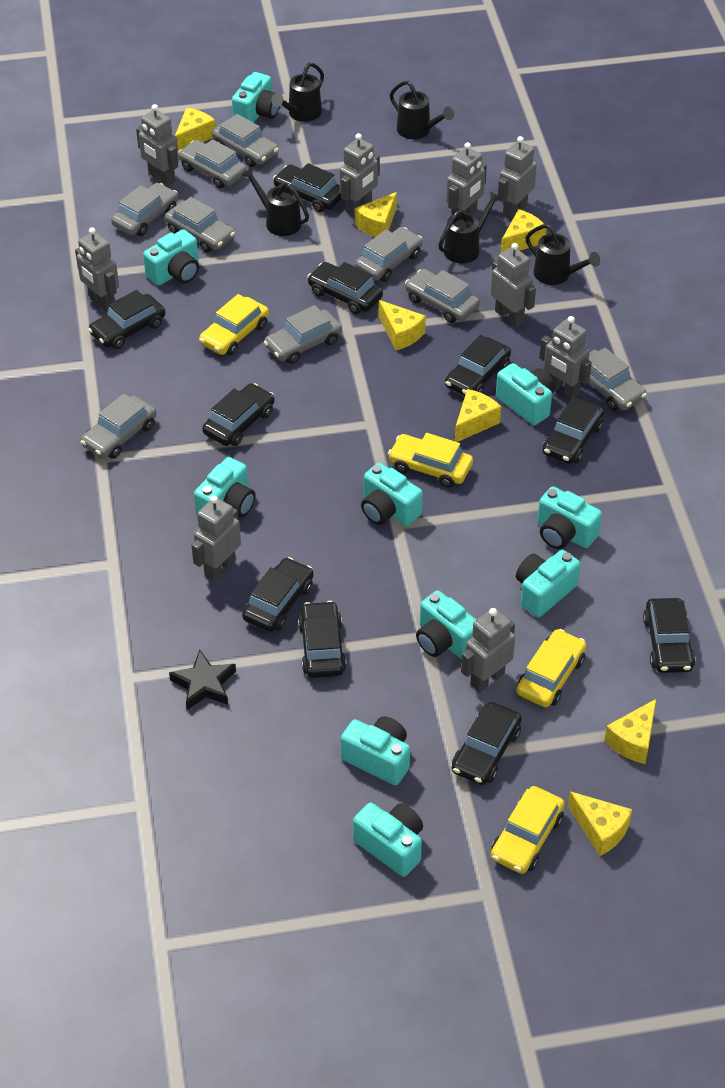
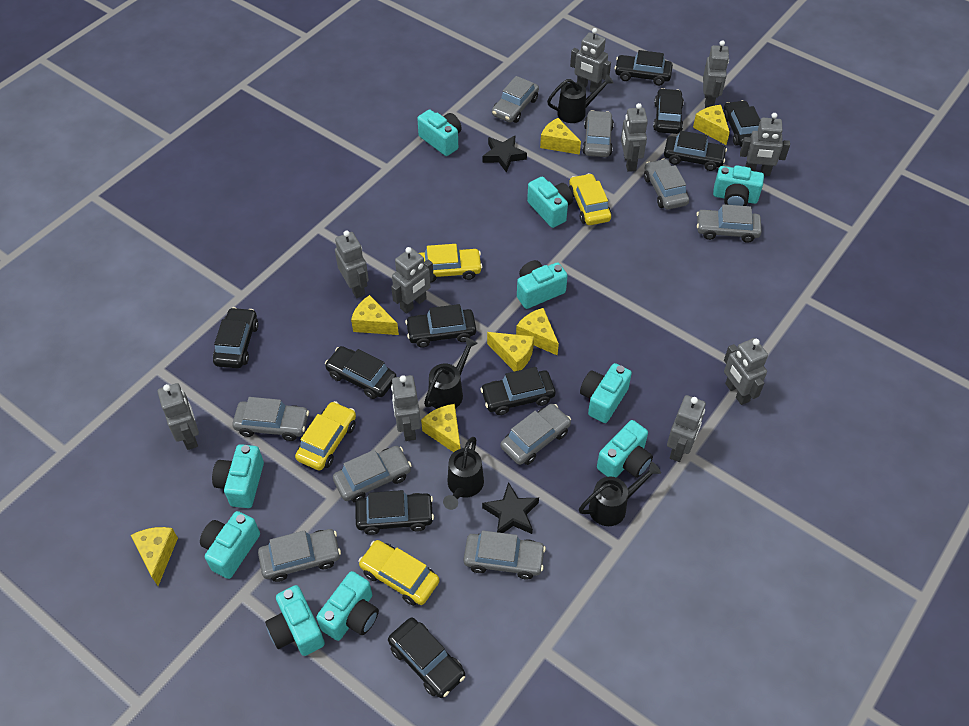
black star: [169,649,236,710] = 1 -> [482,135,527,173] [482,482,539,534] = 2
black watering can: [242,167,309,236] [271,63,324,122] [390,81,454,139] [438,191,502,264] [526,224,600,285] = 5 -> [424,337,478,409] [443,437,484,510] [547,74,614,123] [579,462,661,526] = 4
grey robot: [75,227,119,311] [136,104,179,186] [191,496,241,581] [340,133,380,216] [446,142,487,215] [461,608,515,692] [490,243,536,327] [498,136,537,219] [539,316,592,399] = 9 -> [158,383,199,450] [335,231,369,298] [391,247,434,314] [391,375,421,441] [570,28,611,93] [621,103,648,172] [667,395,706,462] [703,40,729,108] [724,338,768,405] [740,113,790,176] = 10

